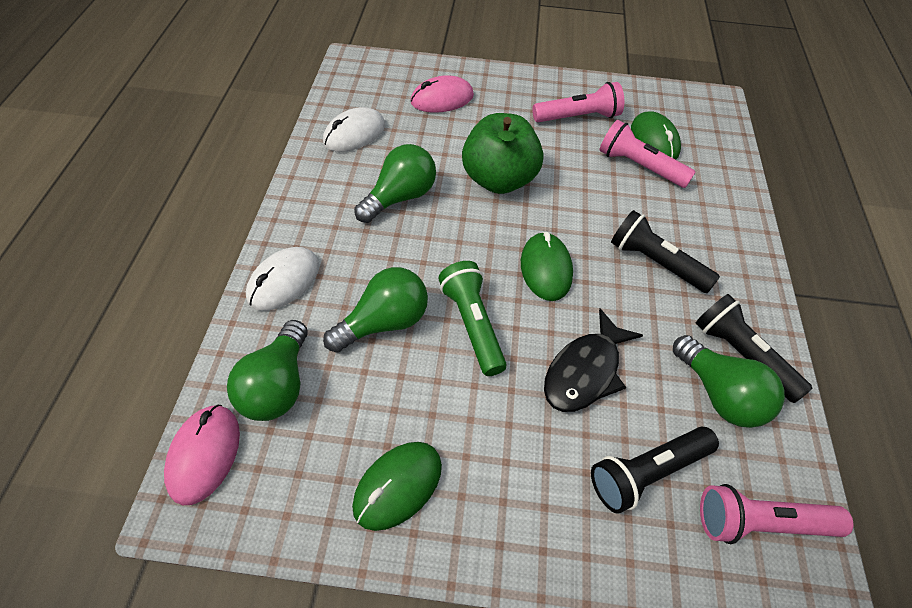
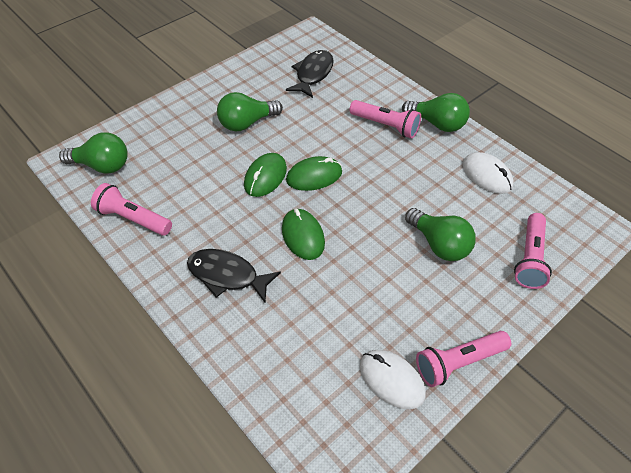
black fish: [544,309,643,412] = 1 -> [187,249,281,302] [286,50,334,98] = 2
black flashlight: [591,426,719,514] [611,210,720,293] [696,294,813,403] = 3 -> none = 0
green apple: [462,113,543,194] = 1 -> none = 0
green flashlight: [439,261,507,376] = 1 -> none = 0
pink flashlight: [533,82,624,122] [599,120,696,188] [700,484,854,544] = 3 -> [91,183,172,236] [350,100,421,138] [416,331,511,387] [514,213,552,289] = 4
pink mouse: [164,405,240,505] [410,75,474,113] = 2 -> none = 0

